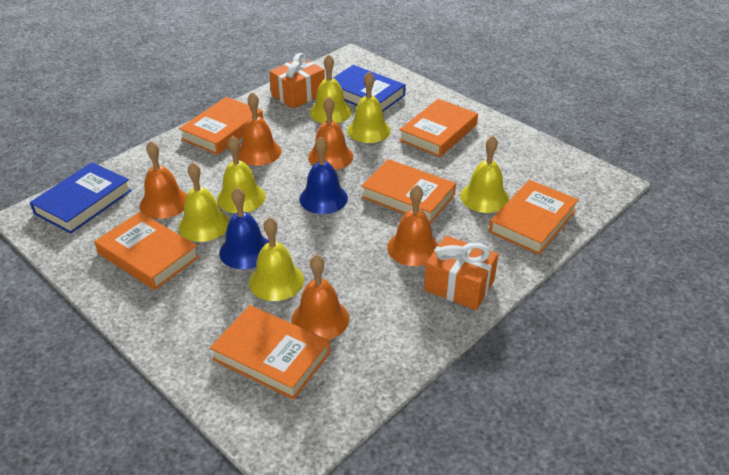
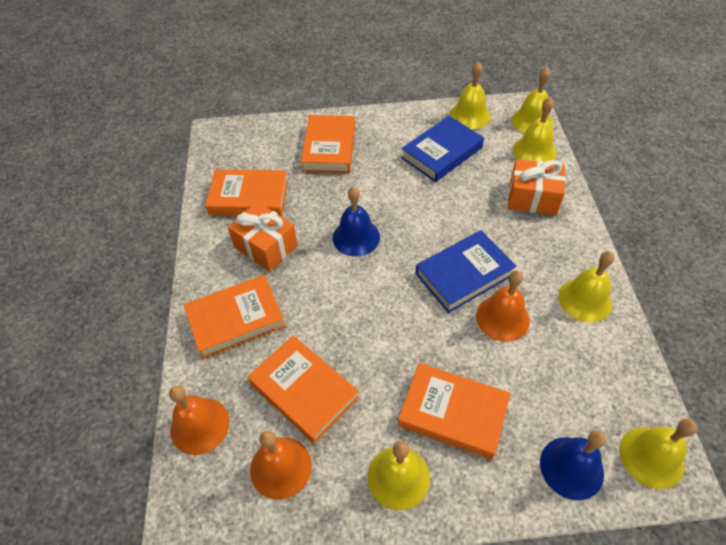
orange bell: [140,141,187,219] [238,92,281,166] [291,254,349,340] [308,96,353,170] [387,185,439,266] = 5 -> [169,386,229,455] [250,431,312,500] [476,270,530,342] = 3
orange book: [94,212,199,290] [179,97,263,155] [210,305,330,400] [361,159,456,224] [399,99,478,157] [489,180,579,255] = 6 -> [184,275,286,359] [205,169,288,217] [248,335,359,444] [301,115,355,173] [398,363,511,459] = 5

